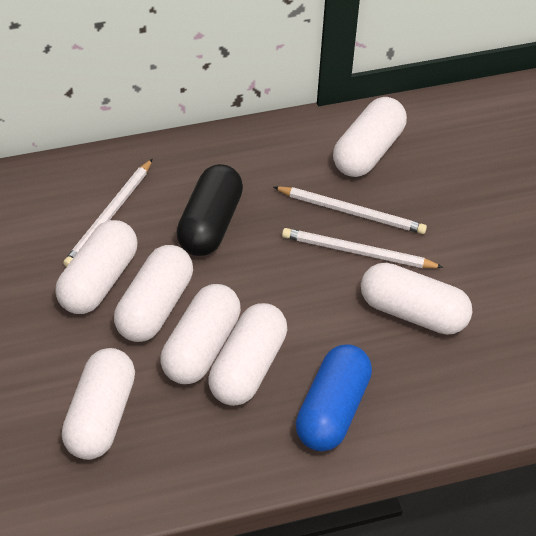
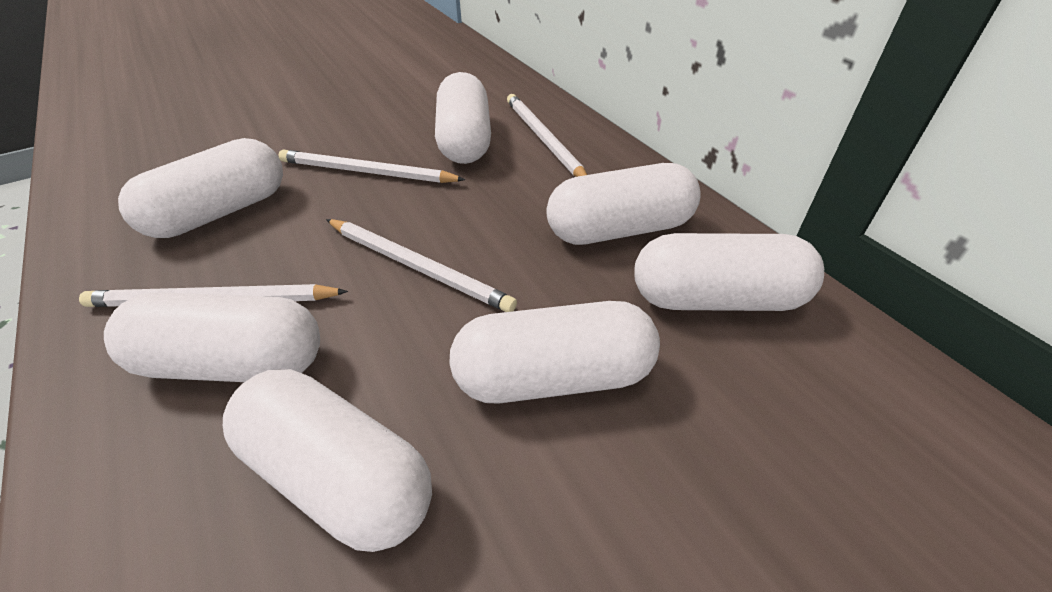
black capsule: [176,164,243,256] = 1 -> none = 0
blue capsule: [296,344,372,451] = 1 -> none = 0
white pencil: [63,159,152,267] [274,186,427,234] [282,228,443,268] = 3 -> [79,284,348,307] [278,149,466,183] [326,219,517,312] [507,94,587,177] = 4

